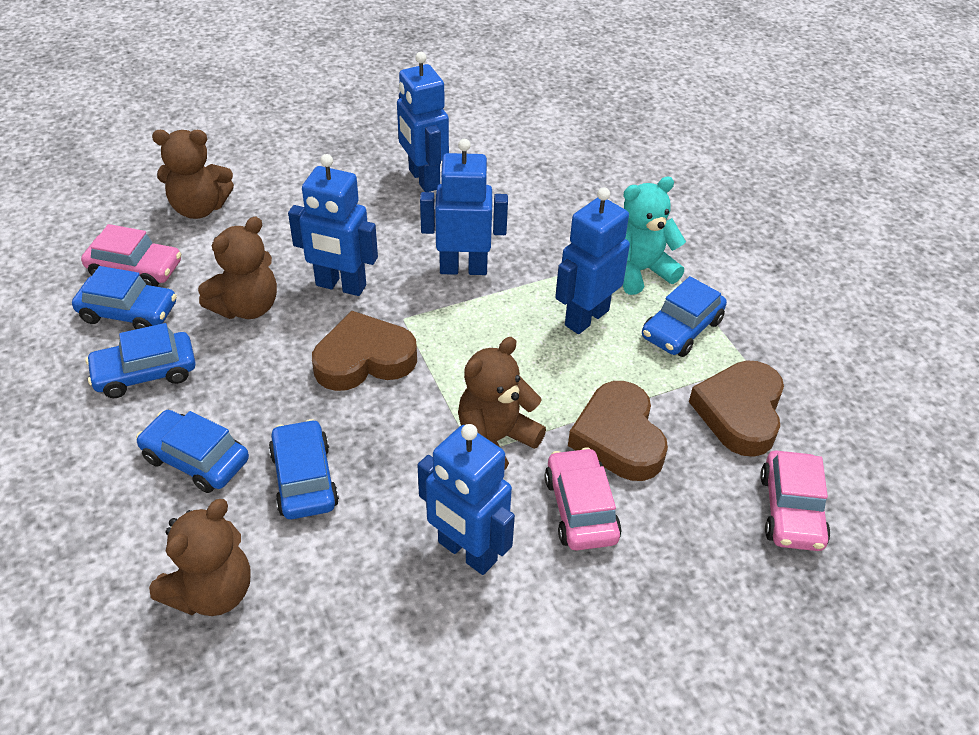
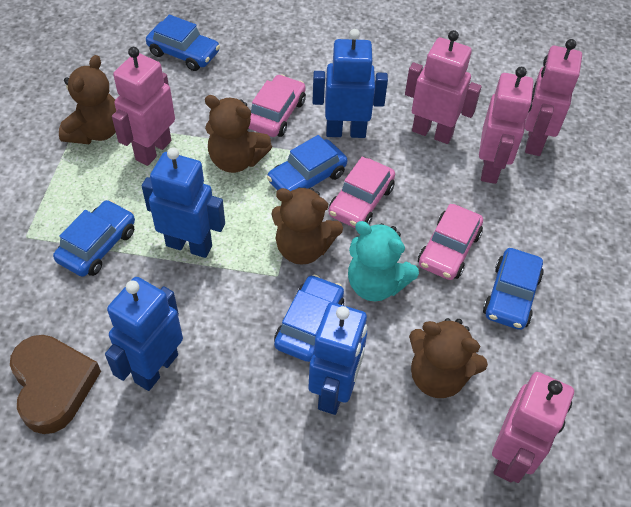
blue robot: [288,154,378,296] [397,52,449,192] [418,424,515,575] [420,139,508,275] [555,187,630,334] = 5 -> [105,277,183,391] [142,147,225,258] [308,302,367,415] [313,29,388,138] = 4
brown heart: [312,311,417,391] [568,381,668,481] [689,360,784,457] = 3 -> [10,335,101,434] = 1
pink robot: none = 0 -> [112,47,175,166] [405,30,482,144] [479,67,534,184] [492,372,574,483] [525,39,582,156] = 5

